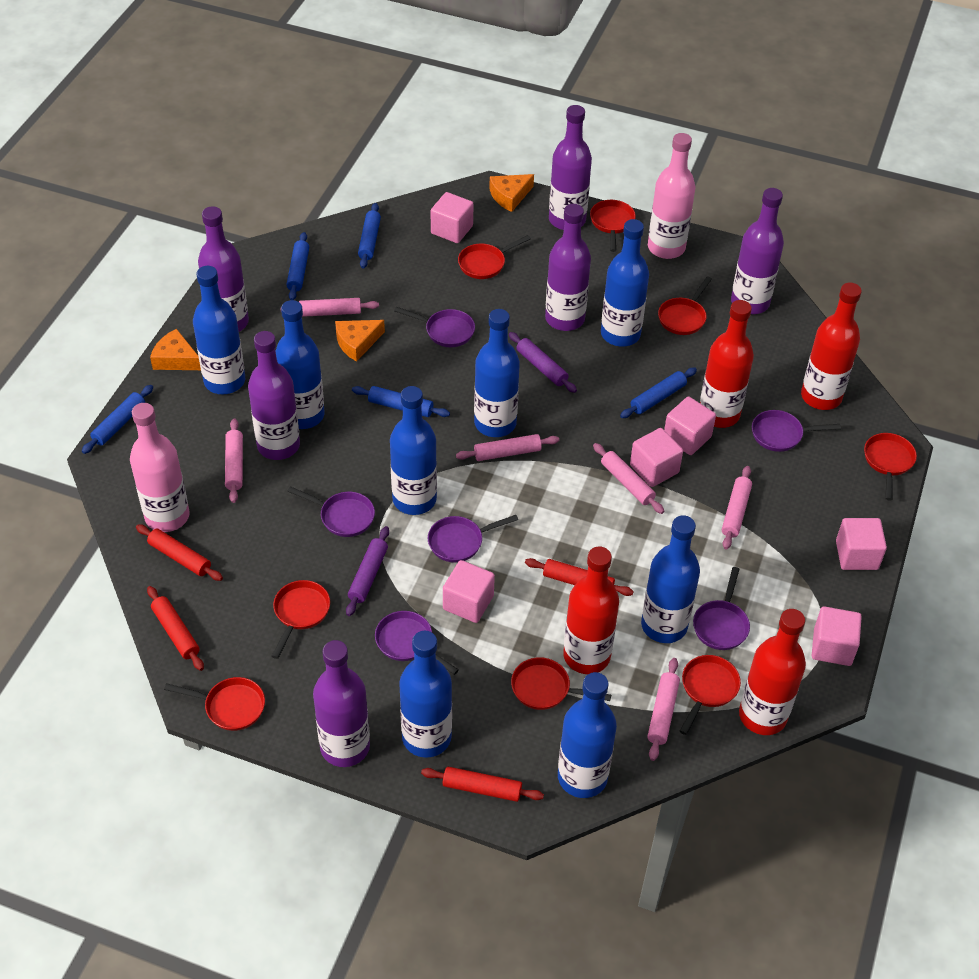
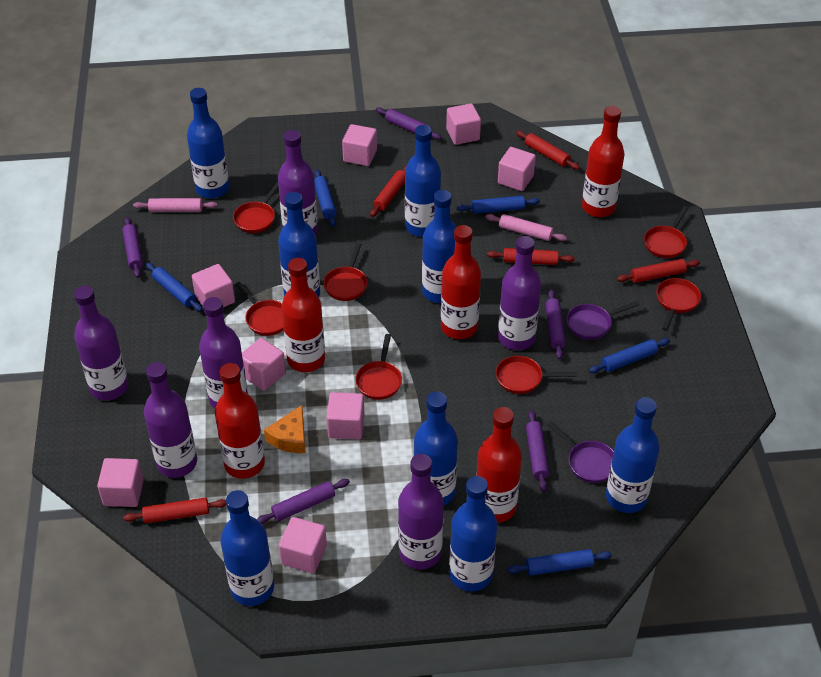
orange cheese: [150,329,201,370] [335,320,385,362] [489,174,534,212] = 3 -> [264,405,305,453] = 1
pink bottle: [130,403,190,532] [648,133,695,259] = 2 -> none = 0
pink cube: [431,192,473,243] [443,560,495,623] [630,428,683,487] [664,396,716,455] [812,606,862,666] [836,518,887,570] = 6 -> [97,458,144,507] [192,264,235,307] [242,338,286,391] [279,517,327,573] [326,392,364,440] [342,124,377,166] [446,103,481,145] [498,147,536,191] = 8
pink rolling pin: [225,418,243,503] [280,298,379,317] [456,434,559,461] [593,443,664,514] [647,658,680,761] [722,466,752,550] = 6 -> [133,198,218,212] [486,214,567,241] = 2
purple pan: [287,486,375,537] [375,611,459,675] [394,307,475,347] [428,515,518,563] [693,567,750,650] [752,410,841,452] = 6 -> [548,421,614,483] [566,301,639,340] = 2
purple rolling pin: [346,526,389,616] [509,332,577,393] = 2 -> [122,217,143,278] [257,479,350,524] [376,107,441,140] [526,410,549,492] [545,289,566,359] = 5
red bottle: [563,547,619,674] [700,300,754,428] [739,609,806,735] [801,283,862,410] = 4 -> [215,363,265,479] [281,258,325,372] [441,225,481,339] [476,407,522,523] [582,106,625,217] = 5
red pan: [164,677,265,731] [272,580,330,659] [458,235,531,279] [511,657,611,710] [590,200,636,252] [658,276,712,335] [680,655,741,735] [864,433,917,501] = 8 -> [233,182,279,233] [235,282,283,336] [323,243,367,301] [355,334,402,400] [496,356,577,394] [644,206,688,258] [656,278,701,331] = 7
red rolling pin: [136,524,223,581] [147,586,204,671] [421,767,544,802] [525,558,634,596] = 4 -> [123,497,226,523] [370,165,407,217] [487,248,575,265] [516,130,580,170] [617,259,700,283] = 5

